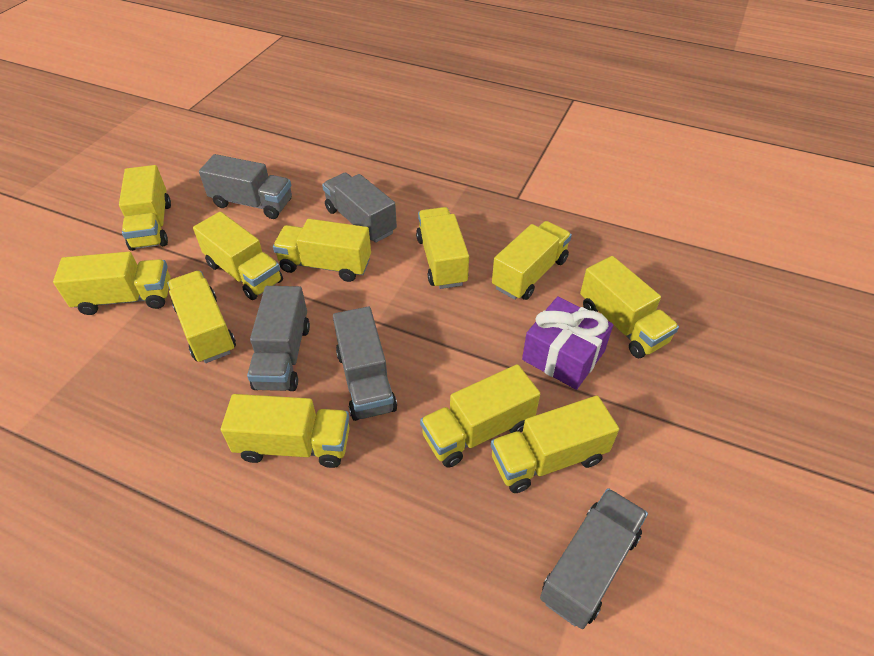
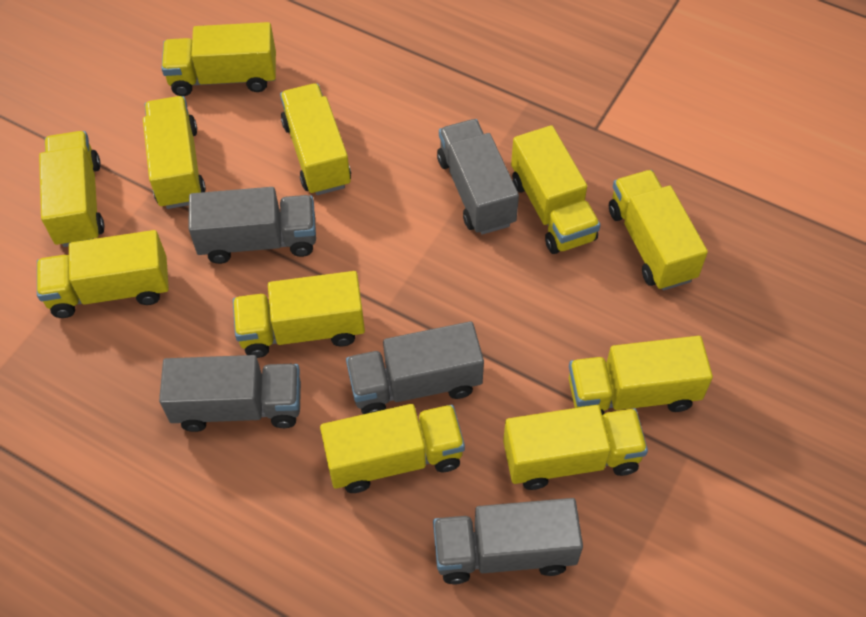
purple gift: [522,296,613,390] = 1 -> none = 0

